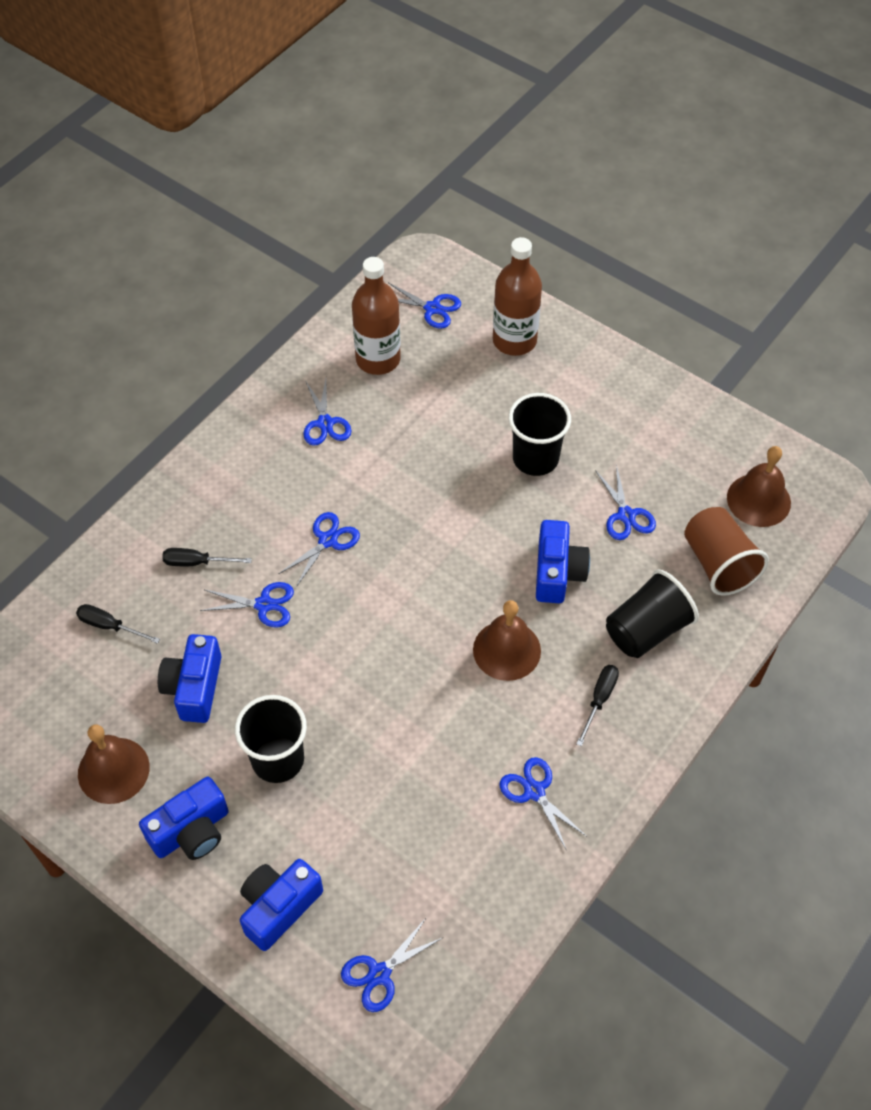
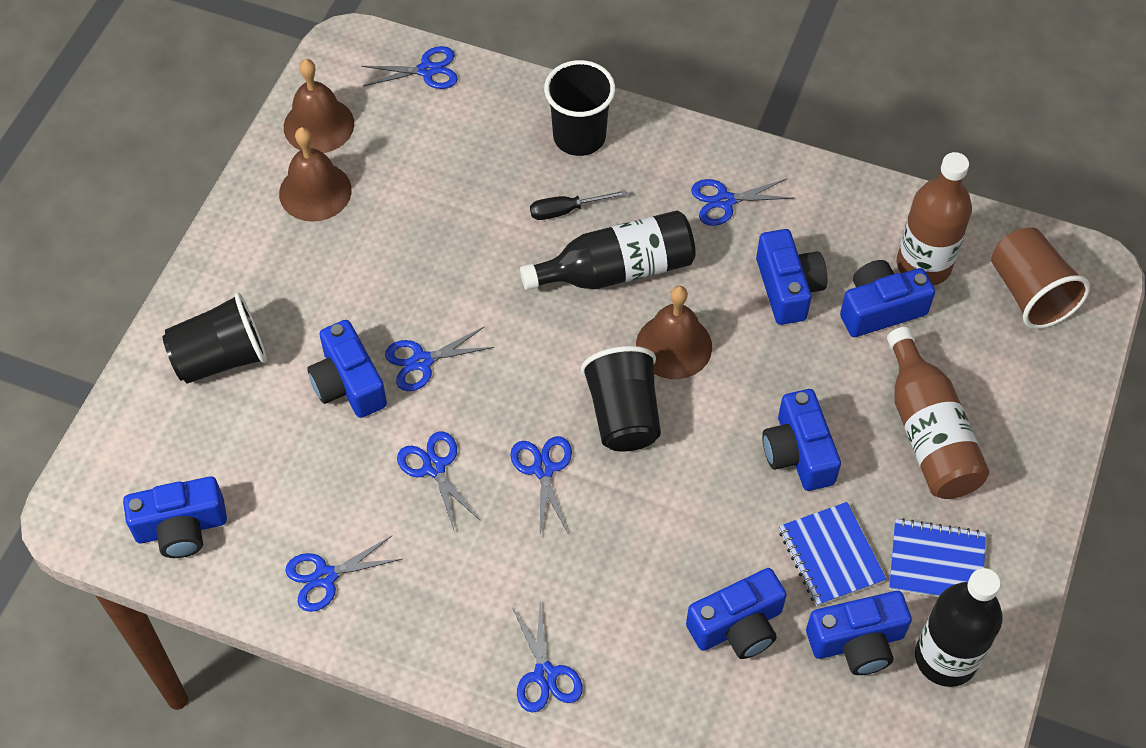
black bottle: none = 0 -> [520,210,696,290] [915,568,1002,687] = 2
black screwdriver: [76,604,160,644] [162,548,252,566] [576,665,619,746] = 3 -> [530,190,627,220] = 1
blue camera: [139,777,229,860] [158,634,221,723] [240,859,323,951] [536,520,590,603] = 4 -> [123,476,227,558] [307,320,387,418] [686,568,787,659] [756,229,827,325] [762,389,841,491] [806,591,912,675] [840,260,935,337] = 7
blue notebook: none = 0 -> [779,502,886,606] [889,518,986,597] = 2

